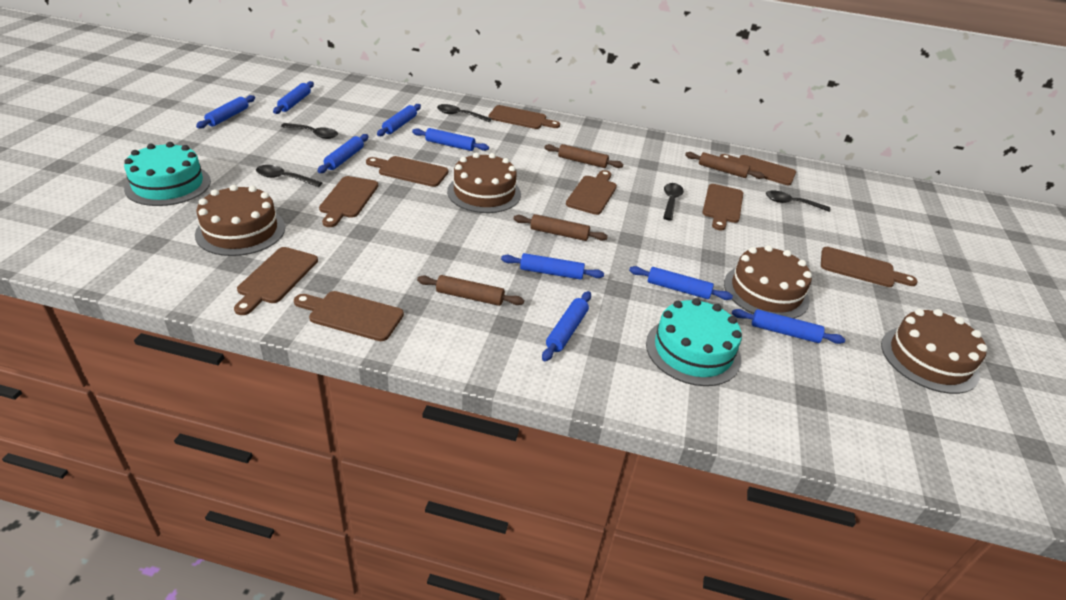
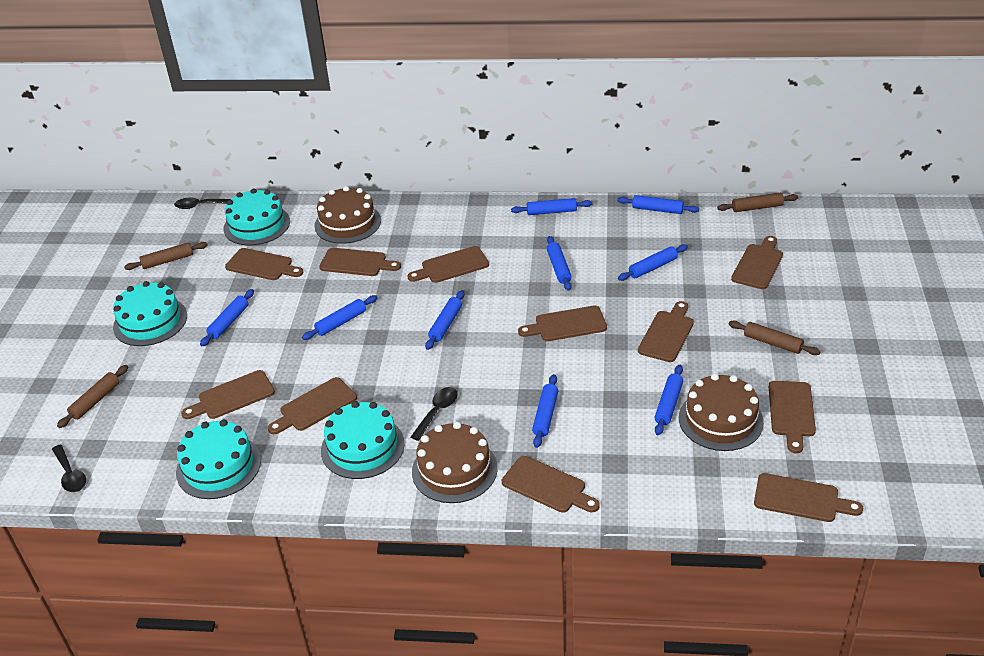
black spoon: [256,165,323,187] [281,123,338,139] [437,104,492,122] [663,183,684,221] [766,190,830,212] = 5 -> [52,444,86,492] [174,197,231,209] [411,387,457,441] = 3
brown cake: [195,185,285,256] [447,153,521,213] [724,245,812,319] [881,309,987,394] = 4 -> [314,186,381,244] [412,422,498,503] [679,374,764,451] = 3
brown cutting board: [234,247,318,315] [294,291,404,341] [319,176,378,227] [366,156,449,187] [488,105,560,129] [566,170,617,215] [702,184,743,231] [720,154,796,185] [821,247,918,287] = 9 -> [181,370,275,419] [225,248,303,280] [268,377,357,434] [319,248,401,276] [407,246,489,283] [502,456,600,513] [518,306,607,341] [638,301,694,362] [731,236,783,289] [754,473,863,522] [769,381,816,453] = 11
turquoise cake: [124,142,211,206] [646,298,742,386] = 2 -> [113,281,187,346] [176,420,261,499] [223,188,290,245] [321,401,405,479] = 4

